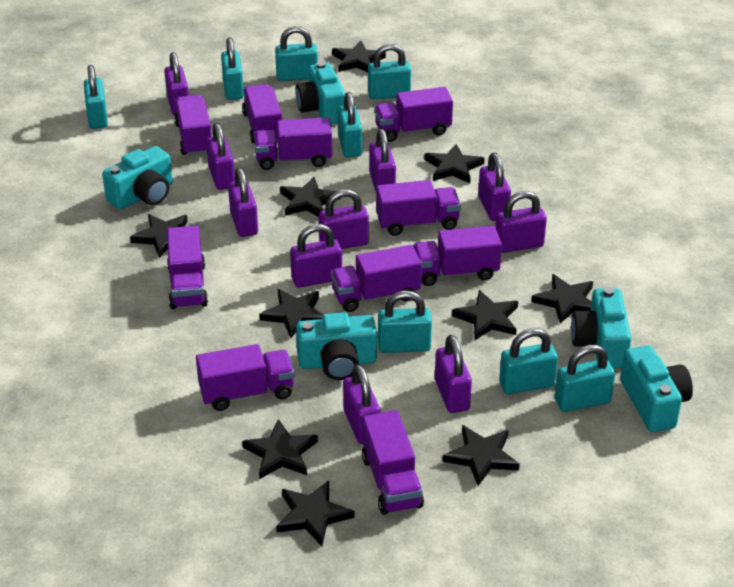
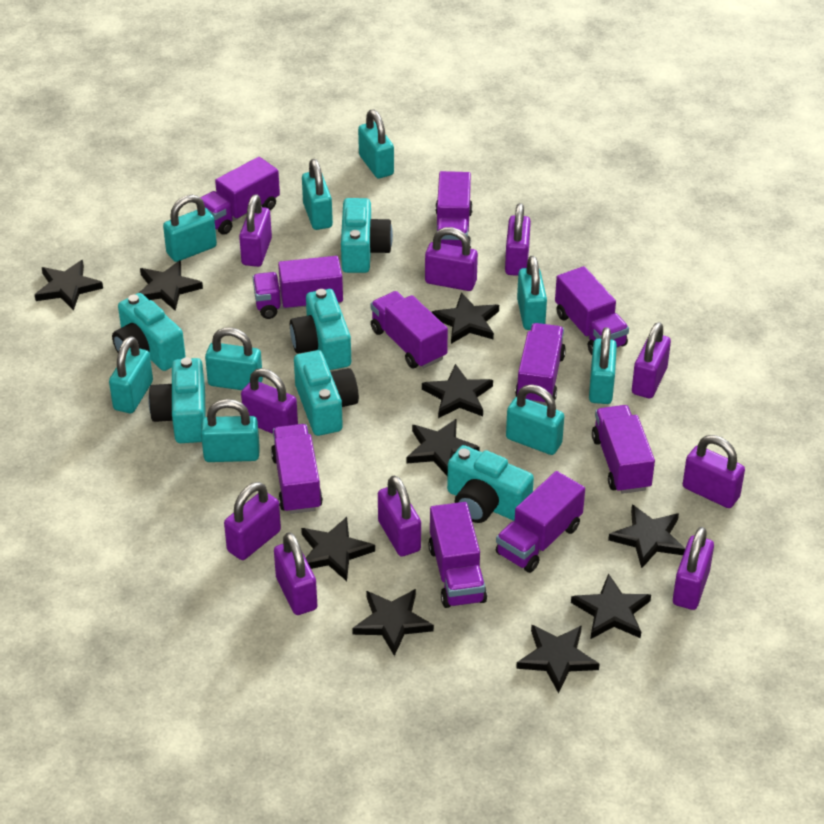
turquoise camera: [102,146,173,210] [295,62,346,124] [296,312,377,380] [571,287,631,368] [620,345,693,432] = 5 -> [112,293,186,371] [148,357,206,443] [290,289,351,370] [294,350,359,436] [341,198,393,273] [447,445,534,523] = 6
turquoise padlock: [84,65,108,129] [221,37,244,100] [275,26,318,81] [338,92,362,157] [368,44,411,99] [378,290,432,353] [499,328,558,394] [555,345,615,412] = 8 -> [109,336,153,413] [163,195,217,262] [201,399,260,462] [205,327,263,390] [302,159,333,230] [358,109,394,178] [506,385,564,455] [517,256,547,330] [589,327,617,404] = 9

